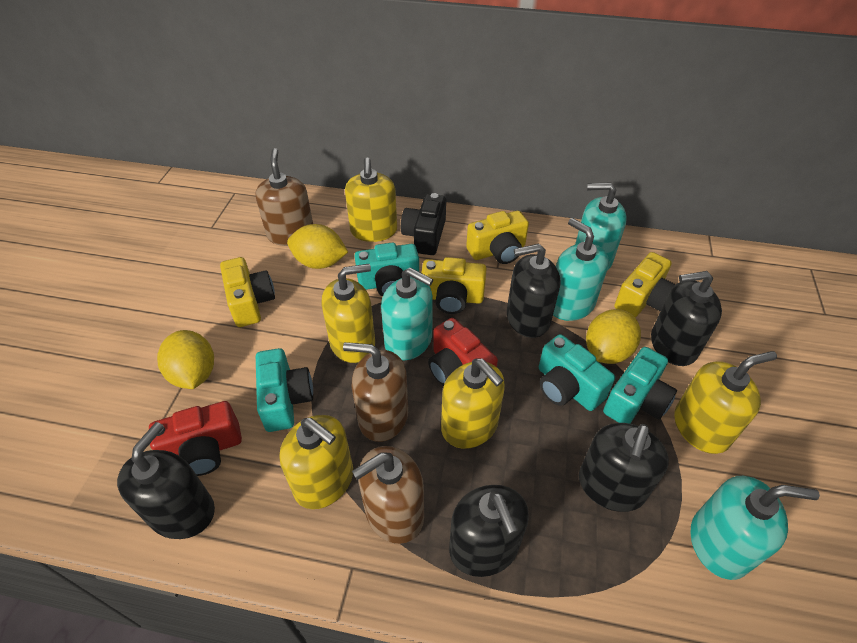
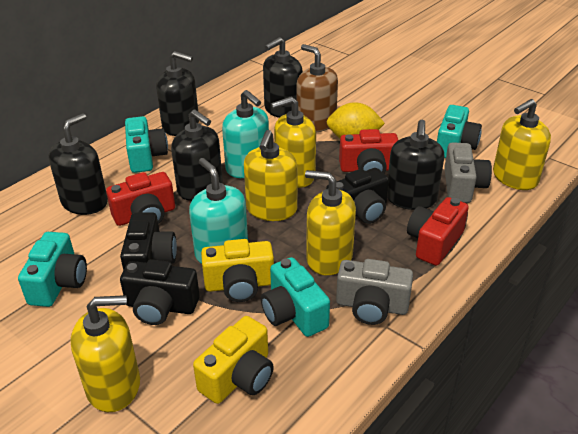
black camera: [401,193,446,255] = 1 -> [120,212,177,271] [120,259,200,325] [326,168,389,224] = 3
brown soap dispenser: [255,148,313,246] [343,342,408,442] [352,446,424,544] = 3 -> [296,44,338,133] = 1
grey camera: none = 0 -> [336,259,413,325] [444,142,492,203] = 2
red camera: [149,401,242,476] [428,318,498,386] = 2 -> [106,172,175,226] [339,129,398,173] [407,197,469,266] = 3
turquoise soap dispenser: [381,267,433,360] [553,218,609,321] [575,182,627,270] [691,476,820,580] = 4 -> [189,158,248,264] [222,90,269,178] = 2
yellow camera: [220,257,275,327] [421,257,487,314] [466,211,529,264] [614,252,676,317] = 4 -> [193,316,274,404] [201,239,274,302] = 2
yellow lemon: [157,330,214,389] [287,224,348,269] [586,309,641,364] = 3 -> [327,102,385,138] = 1

